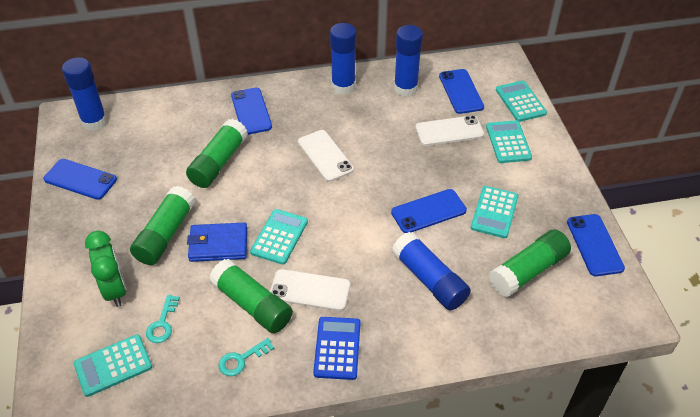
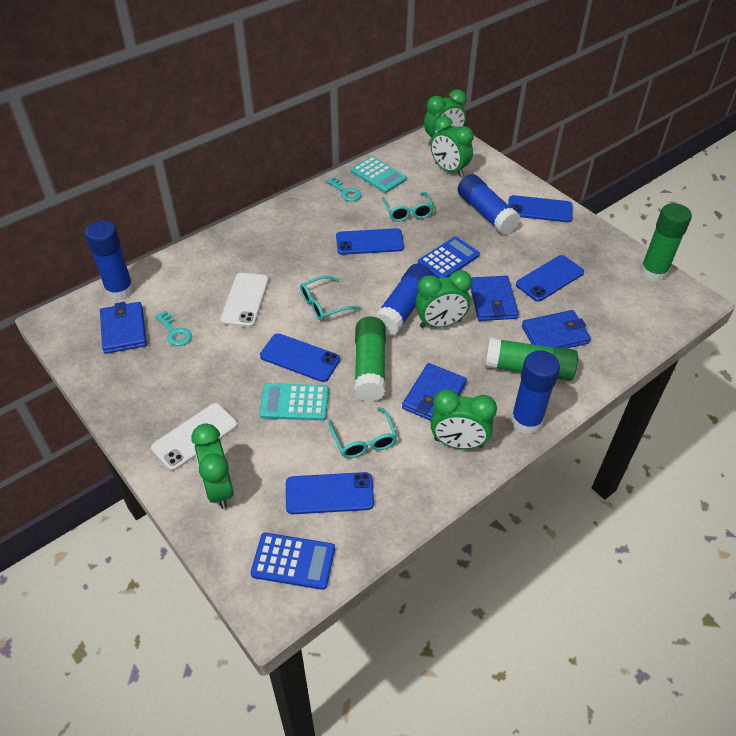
blue calculator: [313,317,361,380] = 1 -> [251,533,335,590] [418,237,480,279] = 2
blue wallet: [187,222,247,262] = 1 -> [100,302,147,354] [402,363,467,421] [470,276,519,321] [522,310,591,348] = 4
green clock: [85,231,127,307] = 1 -> [191,423,234,509] [415,270,472,328] [424,89,467,146] [431,116,474,177] [431,390,497,449] = 5
green glue stick: [130,186,196,265] [186,119,248,188] [209,259,293,333] [489,229,571,297] = 4 -> [354,317,386,402] [485,337,578,381] [640,203,692,282] = 3
turquoise calculator: [73,334,152,397] [250,209,308,265] [471,186,519,238] [486,120,532,163] [496,81,547,122] = 5 -> [259,383,329,421] [351,156,407,193] = 2
turquoise glasses: none = 0 -> [300,275,361,321] [328,407,397,458] [382,192,434,222] = 3
white phone: [270,269,350,311] [298,130,354,182] [415,115,484,146] = 3 -> [151,403,238,471] [220,273,269,327] = 2

